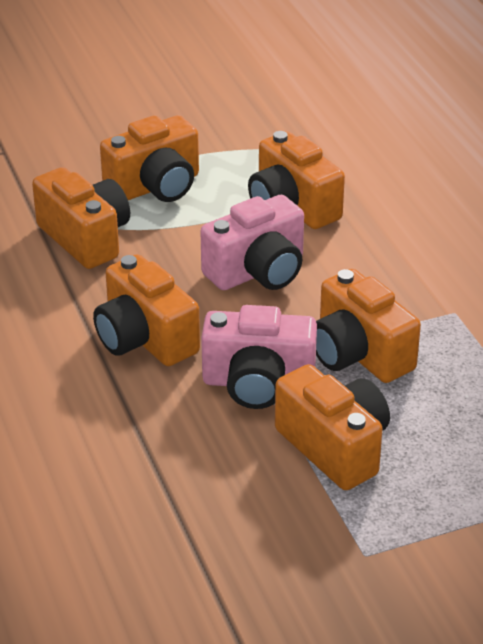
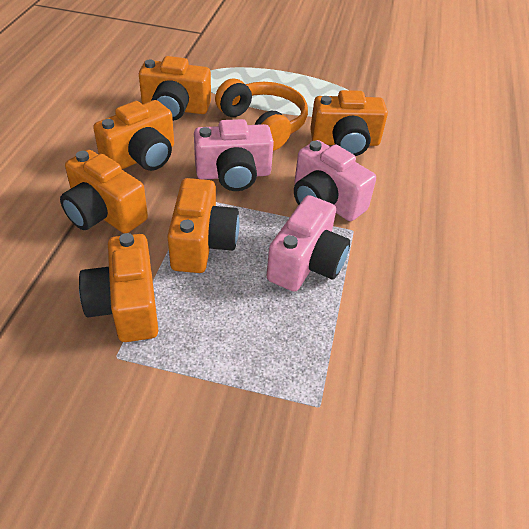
orange headphones: none = 0 -> [215,79,308,151] = 1
pink camera: [200,195,304,290] [201,305,317,409] = 2 -> [194,119,274,191] [266,195,350,292] [294,140,376,221] = 3

